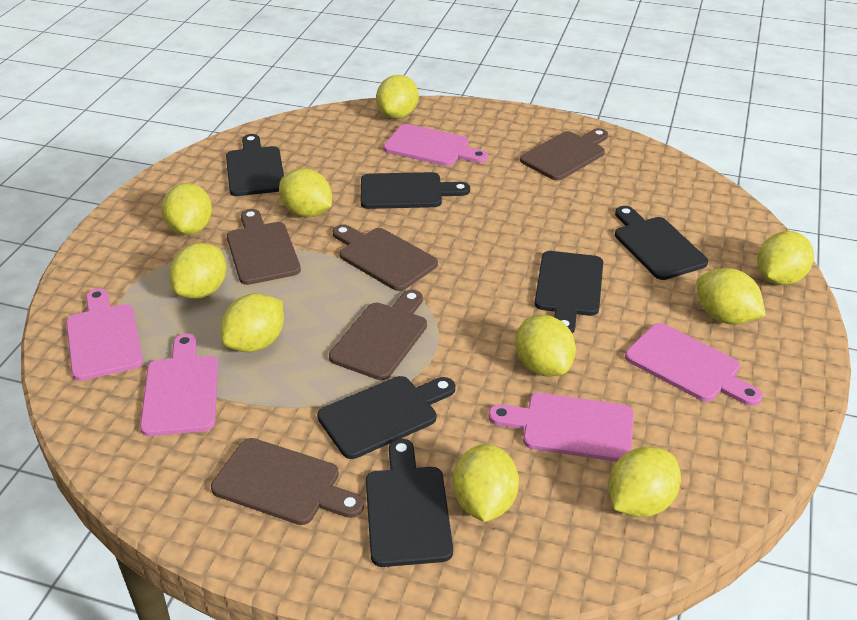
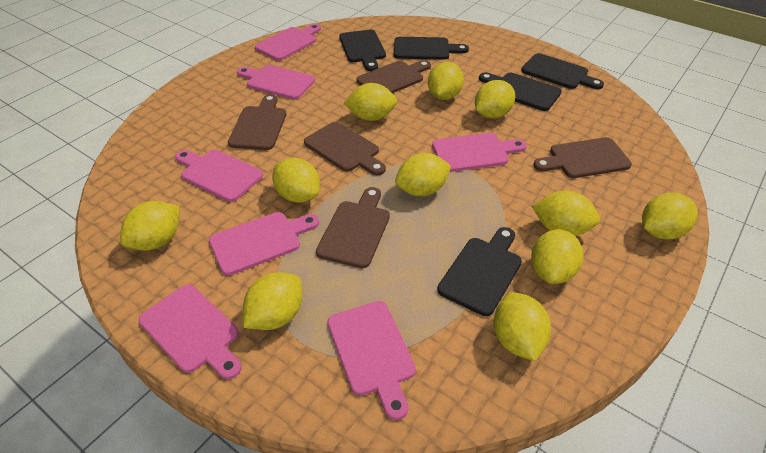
black cutting board: [226,134,284,196] [317,376,455,459] [361,172,470,209] [366,439,453,567] [535,251,603,333] [615,206,708,280] = 6 -> [339,30,386,71] [394,37,469,60] [437,227,522,316] [479,72,562,111] [521,53,604,89] = 5
pink cutting board: [66,288,143,381] [140,333,218,436] [384,124,488,166] [488,393,634,462] [625,323,762,406] = 5 -> [139,284,242,379] [175,150,263,202] [209,212,319,275] [237,65,315,99] [255,24,321,61] [328,301,416,420] [432,133,527,172] = 7
yellow lemon: [161,183,212,235] [169,243,227,299] [221,293,284,352] [279,168,332,217] [376,75,418,119] [453,444,519,522] [516,315,576,377] [609,446,681,517] [696,268,766,325] [757,231,814,285] = 10 -> [120,201,180,251] [243,272,302,330] [272,158,320,203] [343,83,397,121] [395,153,451,196] [428,62,464,100] [475,80,515,119] [494,293,551,361] [531,229,583,284] [532,191,600,236] [642,193,698,240] = 11

